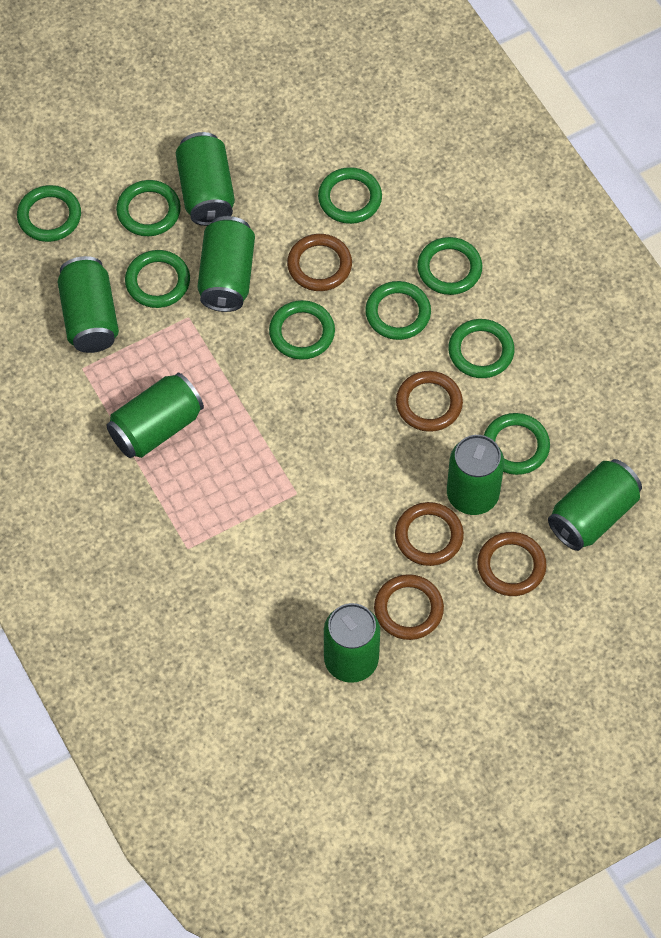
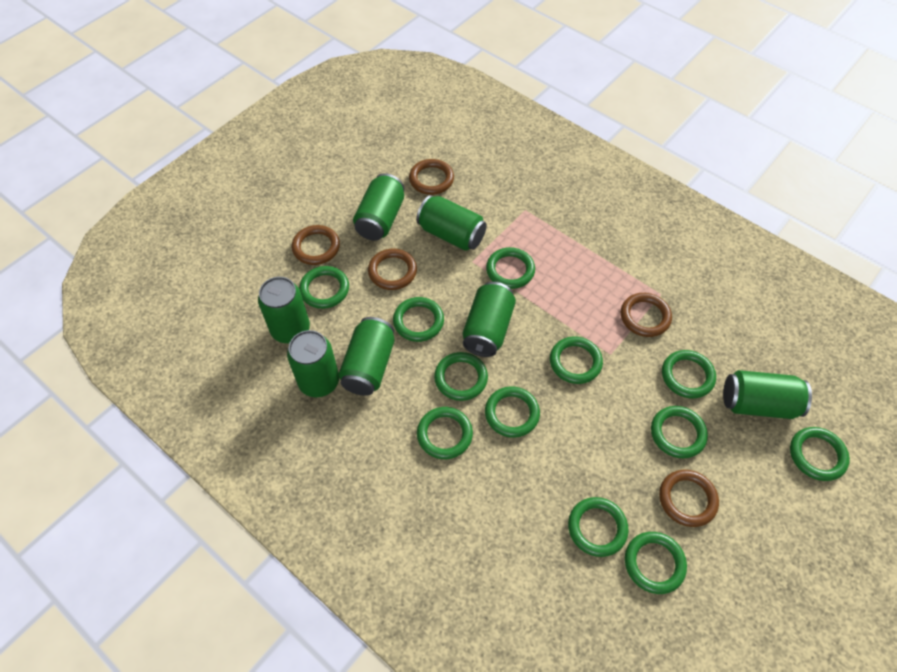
green ring: [17,185,81,242] [116,180,181,236] [125,250,190,308] [269,300,335,360] [318,167,382,224] [365,281,431,340] [417,237,483,295] [448,319,515,378] [484,413,550,475] = 9 -> [299,266,349,309] [393,297,444,342] [417,407,473,459] [434,352,488,401] [485,386,540,438] [486,247,535,289] [550,336,603,384] [568,497,629,557] [625,532,687,594] [651,406,708,458] [662,350,716,398] [790,427,850,481] = 12

